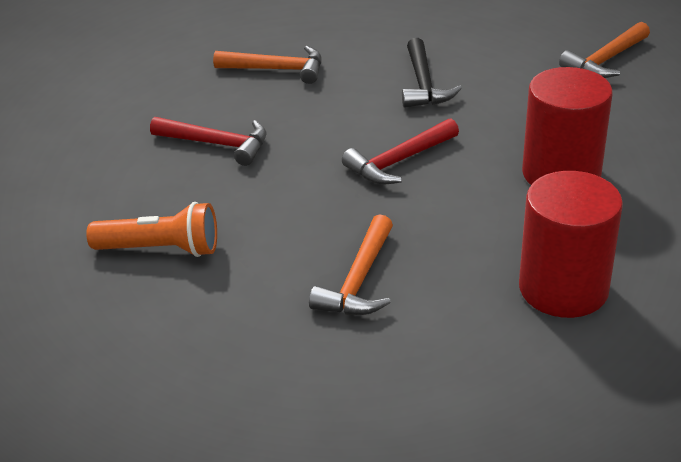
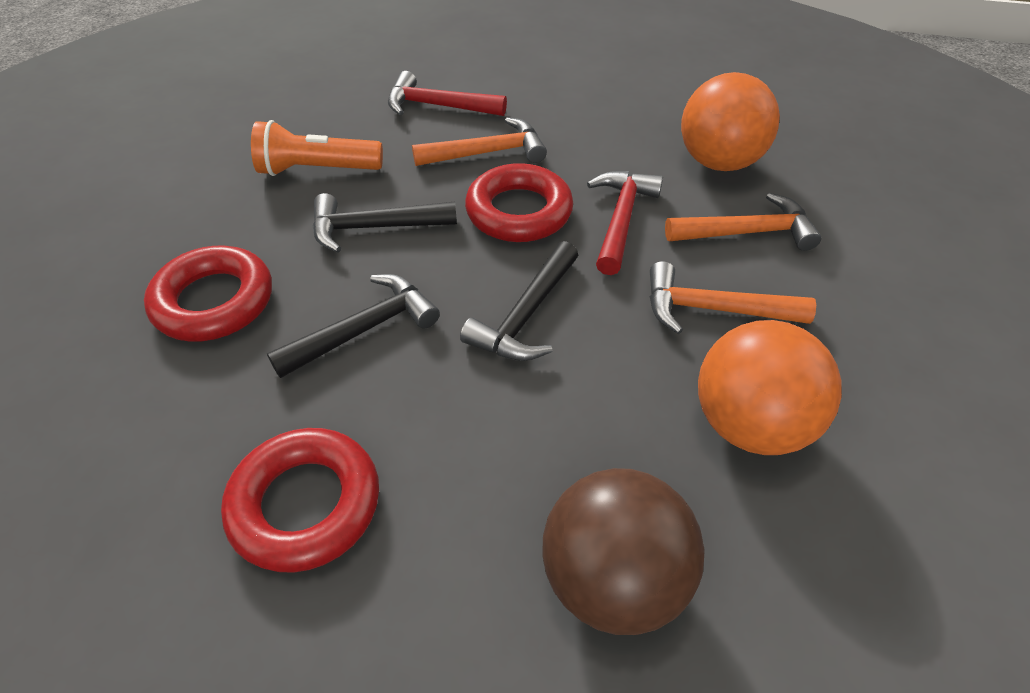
black hammer: [402,38,462,108] = 1 -> [267,274,440,378] [313,193,457,253] [460,241,578,361] = 3
brown ball: none = 0 -> [542,468,705,635] = 1
orange ball: none = 0 -> [681,72,780,171] [698,320,842,455] = 2
red cylinder: [519,171,623,318] [522,67,613,185] = 2 -> none = 0
red ring: none = 0 -> [144,246,272,342] [221,428,379,573] [465,163,573,242] = 3

